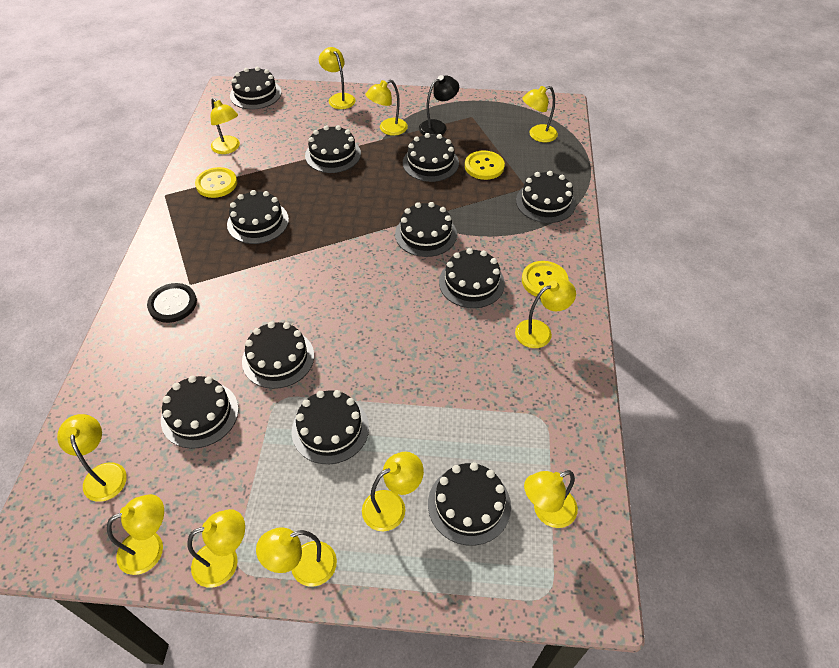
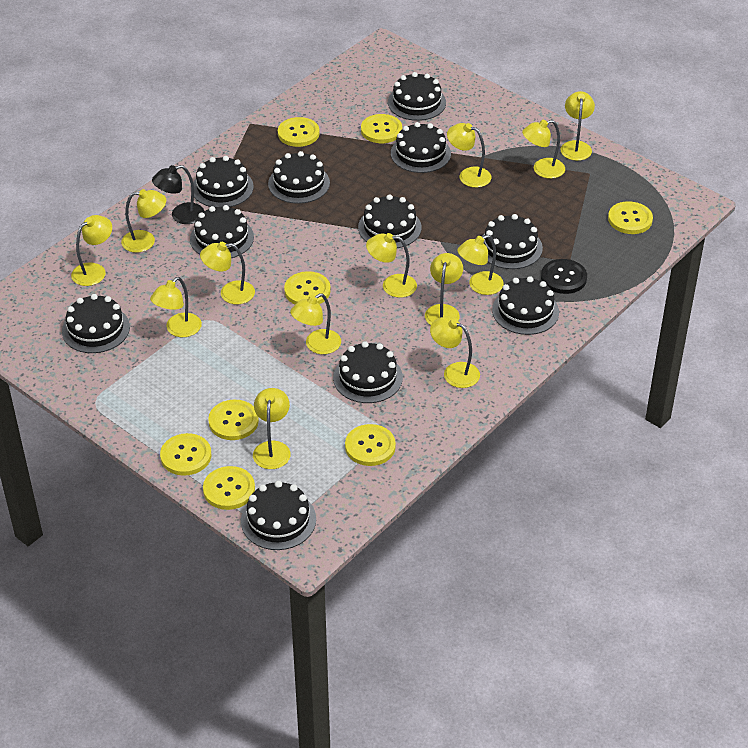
yellow button: [195,167,237,198] [465,150,505,180] [522,261,568,297] = 3 -> [160,433,211,476] [203,466,255,510] [208,400,259,440] [278,117,319,147] [284,271,331,304] [345,424,396,466] [361,114,402,143] [608,201,653,234] = 8
yellow lamp: [57,414,127,502] [107,494,164,575] [187,509,245,588] [211,98,240,154] [256,527,337,587] [319,47,356,109] [362,452,424,531] [366,80,408,136] [515,278,576,348] [522,86,558,142] [524,470,578,528] = 11 -> [71,215,112,286] [121,189,166,253] [150,277,202,337] [200,242,255,304] [253,388,291,469] [290,293,341,354] [366,233,417,298] [425,253,463,325] [430,316,480,388] [447,123,491,188] [457,235,504,295] [522,120,565,179] [560,91,595,161] = 13

